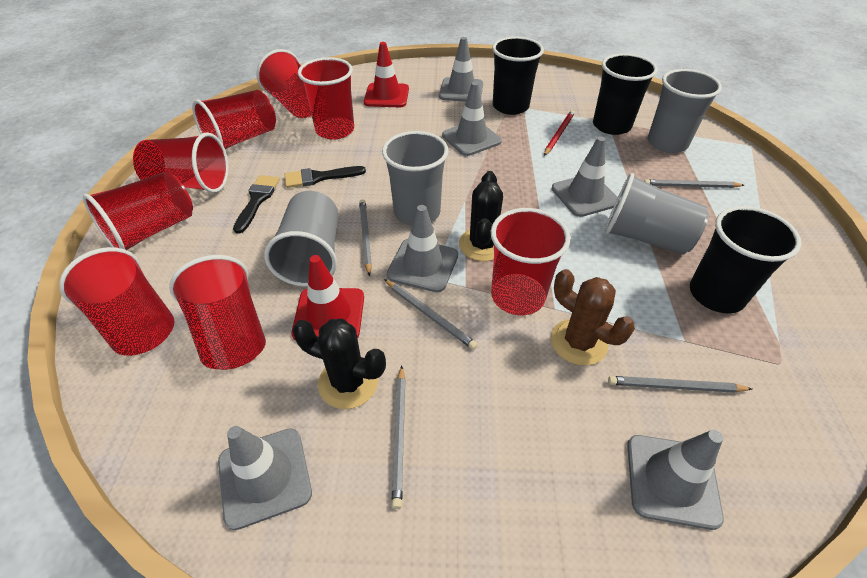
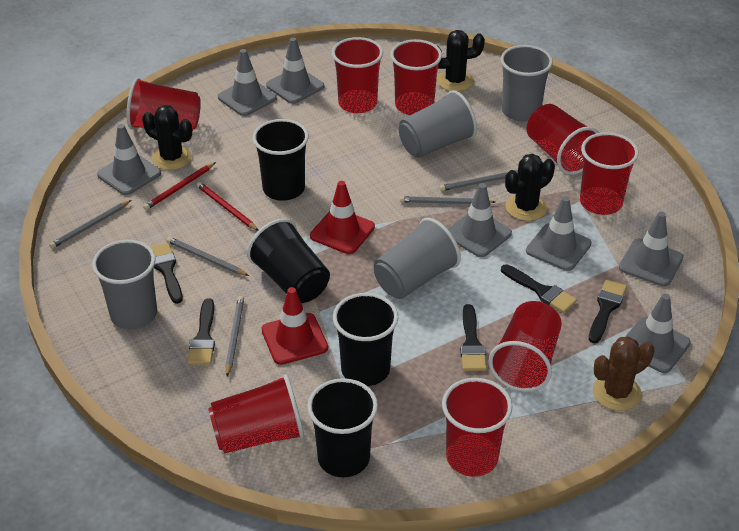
black brush: [233,175,280,234] [285,166,366,188] = 2 -> [151,243,183,304] [187,298,215,365] [460,304,487,371] [501,264,577,313] [589,280,627,343] = 5
black cactus: [292,319,386,409] [459,171,503,261] = 2 -> [142,105,192,170] [437,30,485,92] [505,154,555,221] = 3
black cup: [492,37,544,115] [593,53,658,135] [690,206,801,313] = 3 -> [247,218,330,303] [253,119,309,201] [307,378,378,477] [333,293,398,386] = 4
grey traffic cone: [218,426,312,530] [386,205,458,292] [439,37,483,102] [442,82,502,156] [552,136,618,217] [627,430,724,530] = 6 -> [97,124,161,195] [218,49,277,116] [266,37,324,104] [448,183,512,257] [526,196,591,271] [619,212,683,286] [625,294,691,373] = 7
red pencil: [544,110,575,156] = 1 -> [143,162,216,210] [197,182,258,231] = 2

